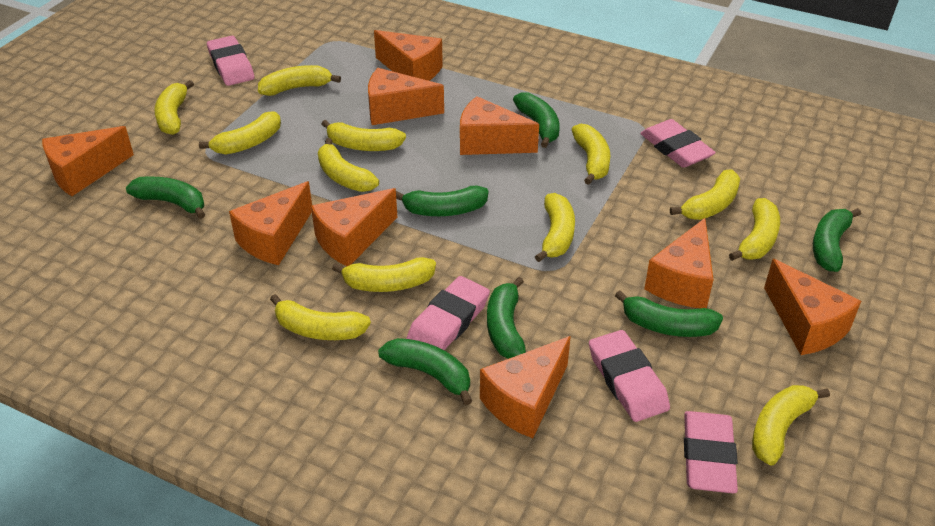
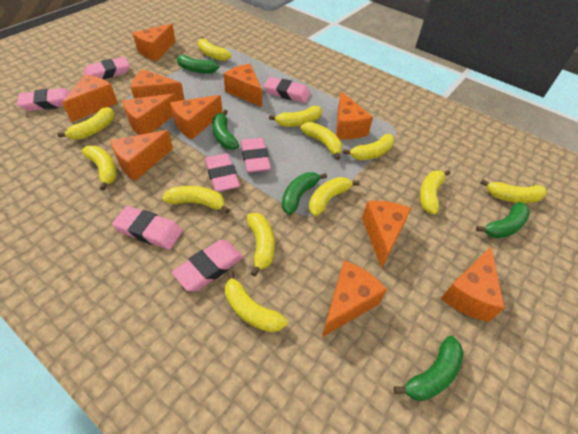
green banana: [126,177,205,219] [378,338,472,405] [396,186,489,216] [487,277,526,359] [513,92,560,148] [615,291,723,337] [813,208,861,272] = 7 -> [175,53,220,73] [212,110,239,150] [282,172,327,215] [394,336,464,401] [476,202,530,238] = 5
orange cheese: [42,126,134,196] [229,181,312,265] [311,188,398,266] [368,68,444,125] [374,30,443,81] [460,96,539,155] [480,336,571,438] [644,218,714,308] [764,259,861,355] = 9 -> [62,74,118,122] [110,130,173,181] [122,93,176,135] [131,69,185,101] [133,23,176,61] [170,95,223,139] [223,64,262,107] [322,261,387,337] [336,91,373,140] [362,201,411,269] [441,247,505,322] = 11
pink eraser: [207,36,254,86] [406,276,490,350] [589,330,670,422] [640,119,716,168] [684,411,738,493] = 5 -> [17,88,71,111] [83,57,130,79] [112,206,183,250] [172,240,243,291] [205,153,240,192] [241,138,271,173] [264,77,310,103] = 7

